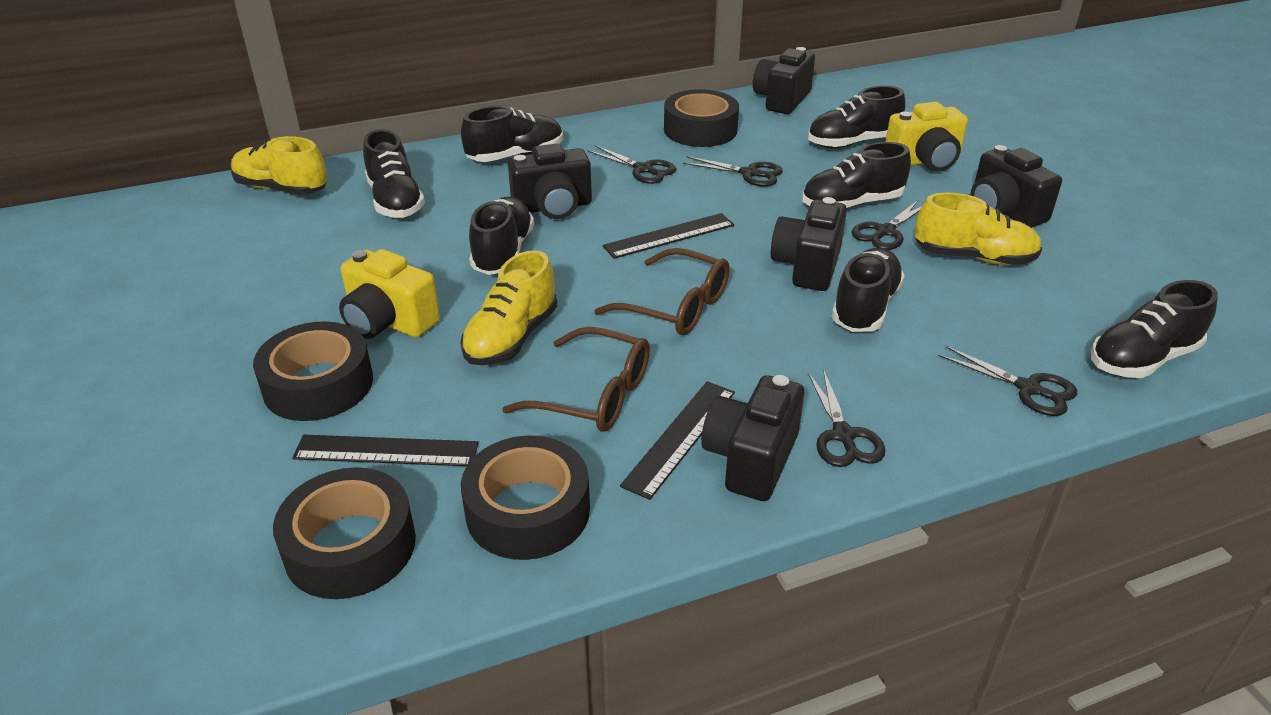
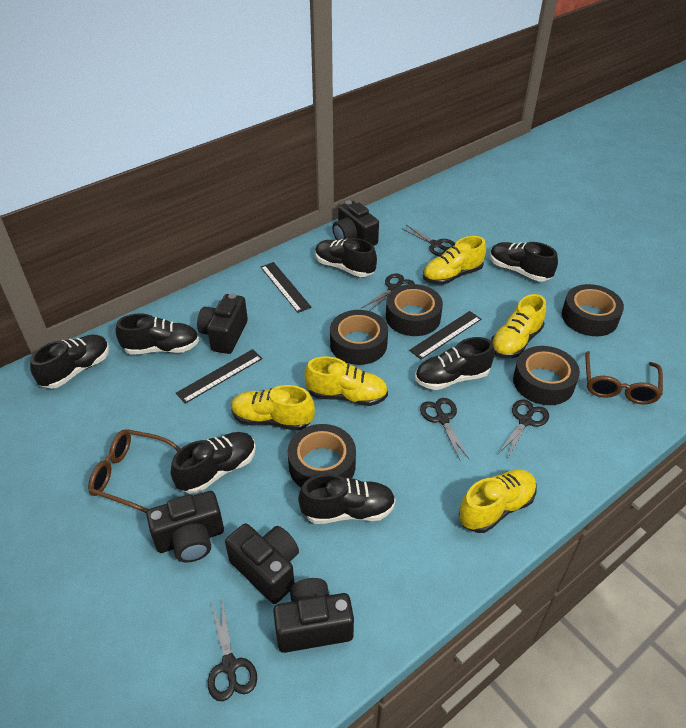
black tape: [253,321,373,421] [273,467,416,599] [461,436,590,560] [664,89,739,147] = 4 -> [287,424,356,488] [330,310,388,365] [386,284,443,336] [513,346,580,405] [562,284,624,336] = 5
yellow camera: [339,249,440,339] [886,102,968,171] = 2 -> none = 0
yellow shoe: [231,136,327,195] [461,250,557,365] [914,192,1042,265] = 3 -> [231,385,315,431] [304,356,388,406] [423,236,486,285] [459,470,537,533] [491,294,546,358] = 5

